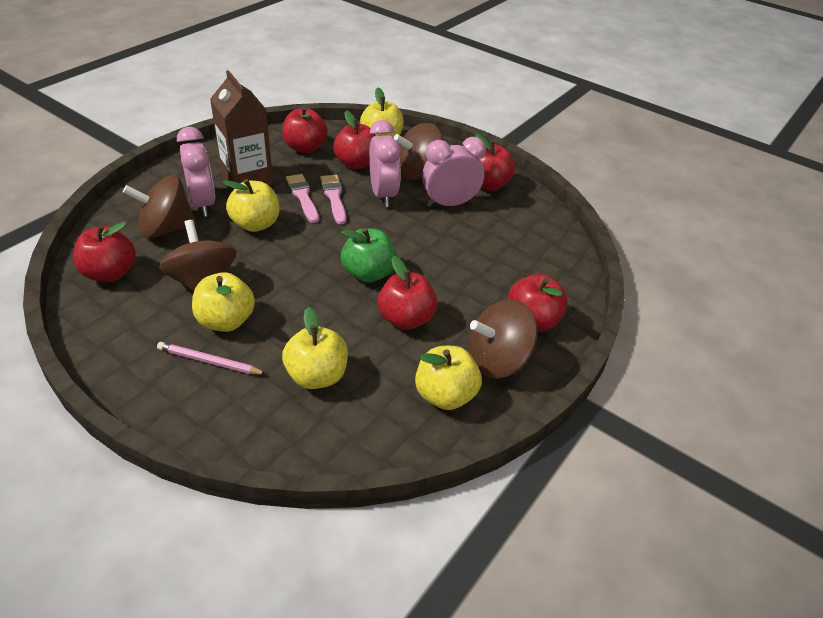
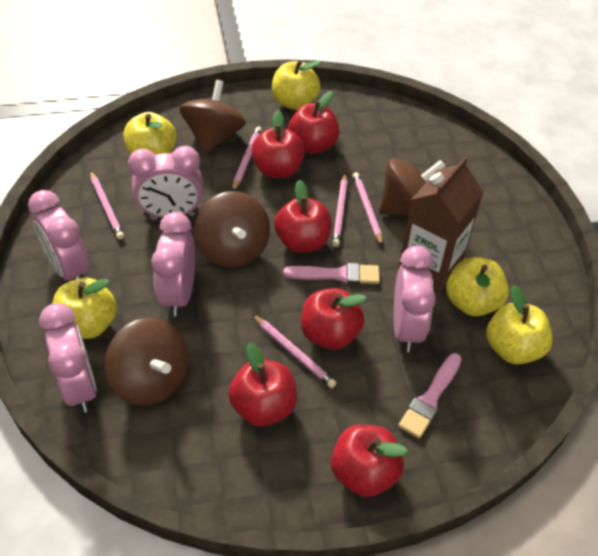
green apple: [341,228,397,283] = 1 -> none = 0
pink clock: [177,127,215,217] [369,120,401,207] [422,137,486,207] = 3 -> [28,190,90,280] [39,303,97,413] [128,146,203,218] [151,212,195,317] [394,246,436,352] = 5
pink pencil: [157,342,266,375] = 1 -> [90,171,124,240] [232,126,262,191] [252,314,336,388] [332,173,348,247] [352,172,383,246] = 5

